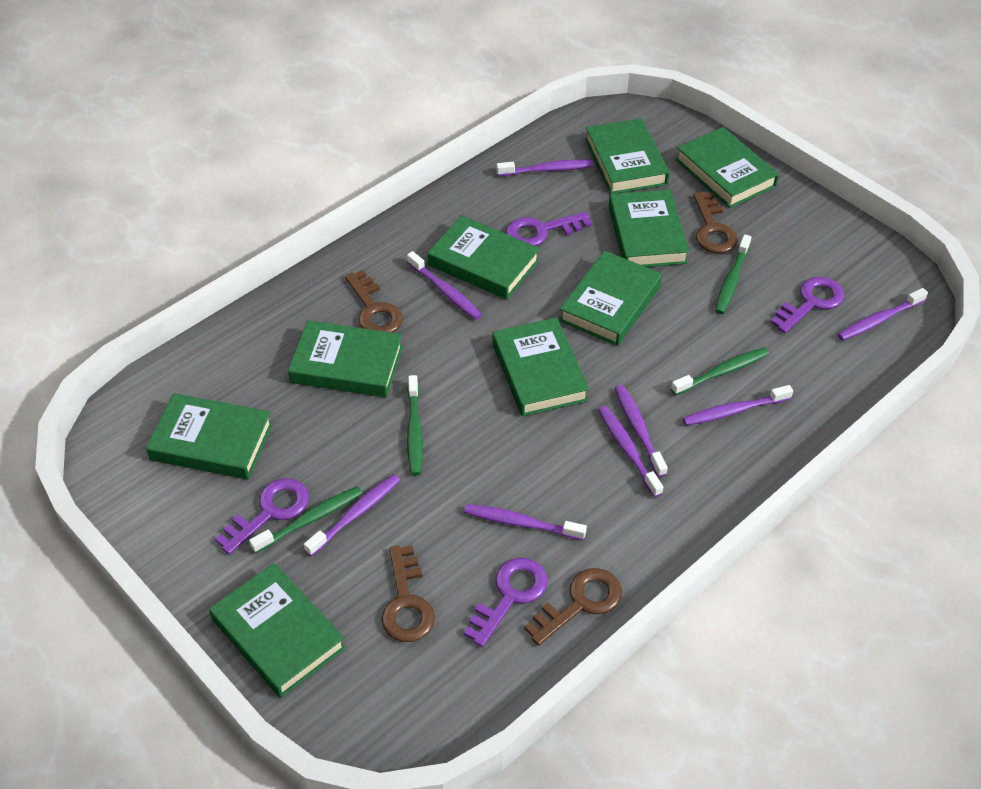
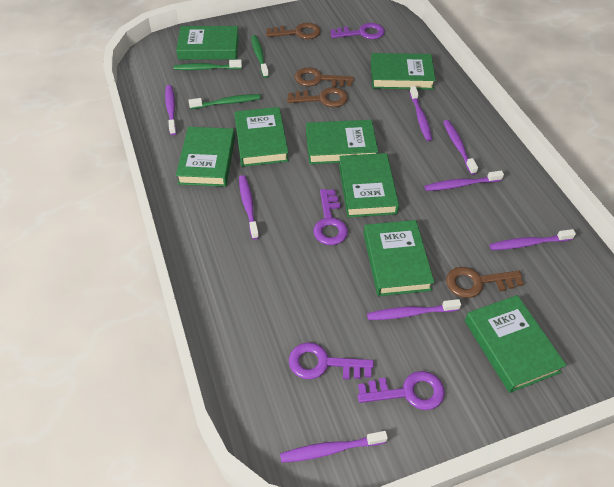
green book: [146,393,273,479] [209,563,346,698] [288,320,403,397] [428,215,540,300] [492,318,589,417] [559,251,662,346] [585,118,670,194] [609,189,689,267] [675,127,779,208] = 9 -> [176,26,239,60] [176,127,235,187] [234,107,289,167] [306,120,378,164] [339,153,399,217] [363,220,434,296] [371,53,436,90] [465,295,567,393] = 8
green toothbrush: [249,486,363,554] [407,375,423,475] [671,348,769,395] [715,234,751,314] = 4 -> [174,60,242,70] [188,94,261,109] [251,35,269,78] = 3

